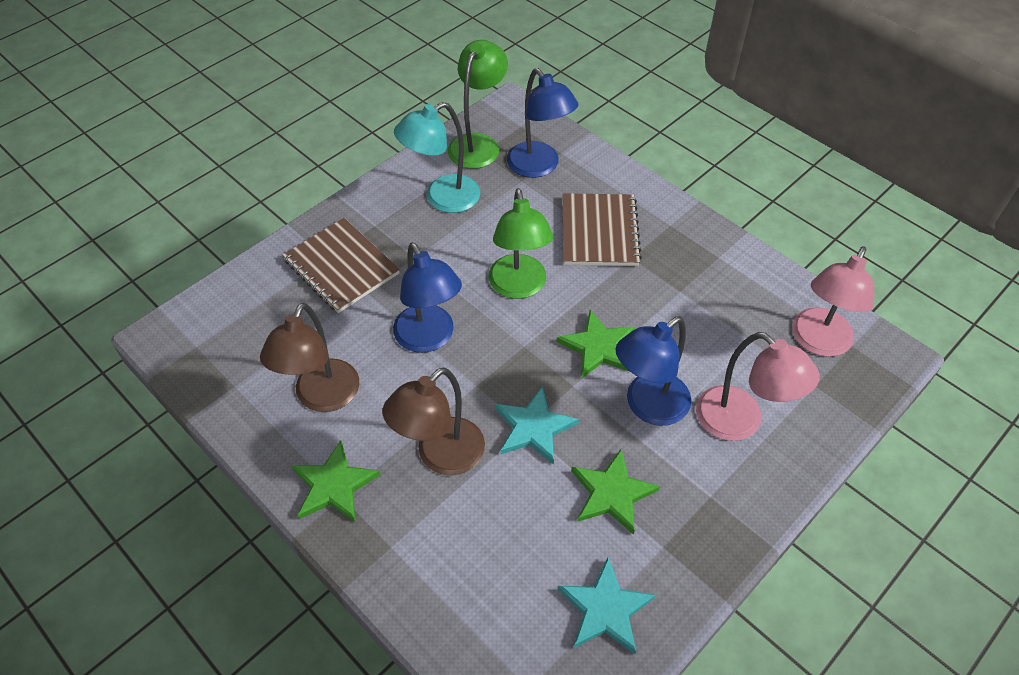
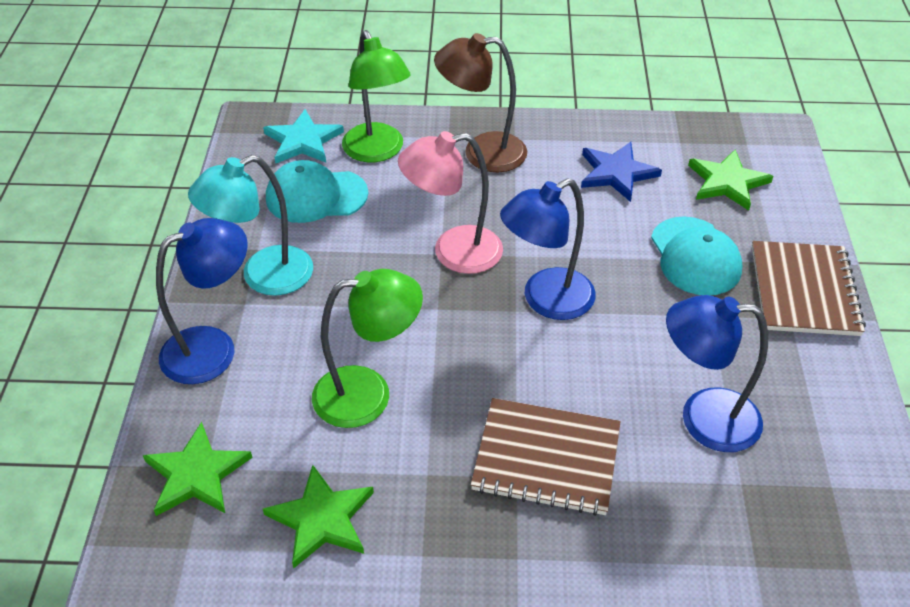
blue star: none = 0 -> [581,142,662,202] = 1
brown lamp: [260,303,359,412] [382,367,485,475] = 2 -> [434,33,527,172] = 1
pink lamp: [696,332,820,441] [792,246,875,357] = 2 -> [398,131,503,274] = 1
turquoise cap: none = 0 -> [266,160,368,223] [651,216,742,295] = 2
turquoise star: [495,386,579,465] [558,558,656,654] = 2 -> [263,109,344,164] = 1

